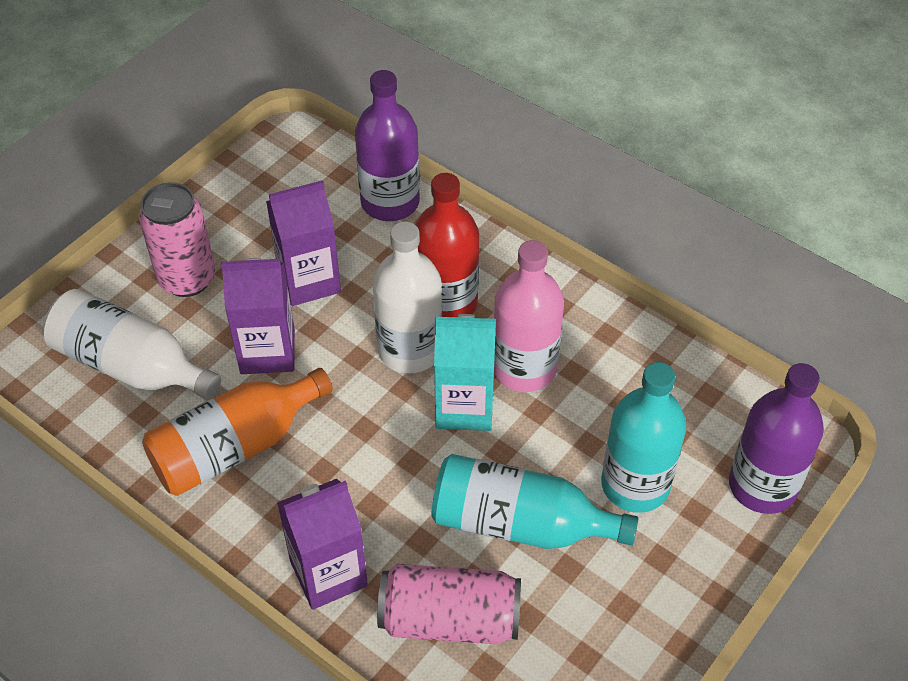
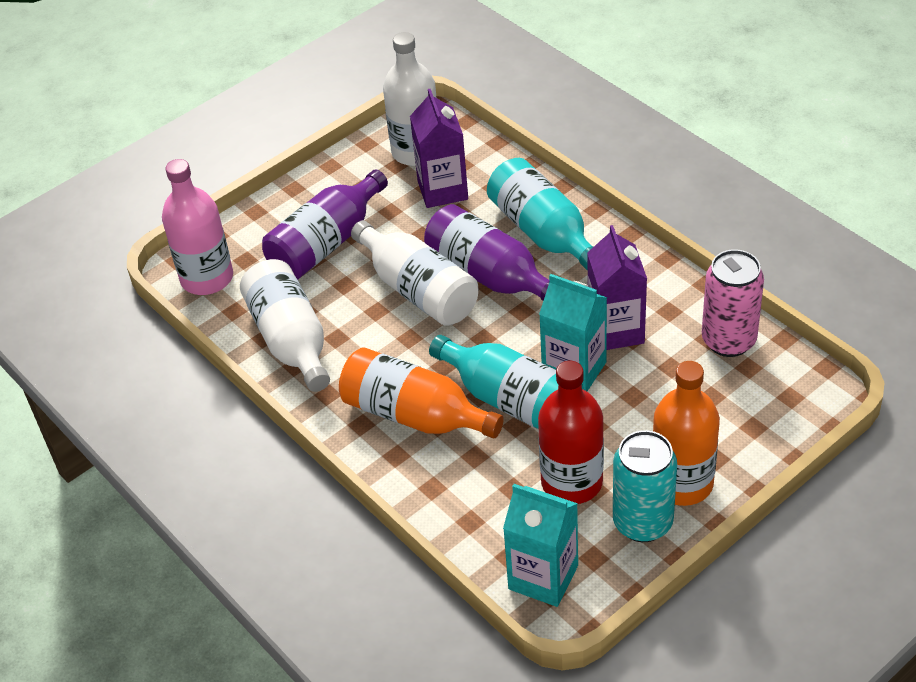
orange bottle: [142,368,333,496] = 1 -> [339,347,504,438] [653,361,720,506] = 2
pink can: [139,182,215,297] [377,564,521,644] = 2 -> [702,249,764,357] = 1
purple carton: [221,258,295,374] [266,180,341,306] [277,479,368,610] = 3 -> [410,89,468,208] [587,225,647,350] = 2
turquoise can: none = 0 -> [613,430,677,542] = 1
turquoise carton: [434,314,496,431] = 1 -> [503,484,578,607] [539,274,607,391] = 2
white bottle: [43,289,221,400] [373,221,442,374] = 2 -> [240,259,330,392] [351,220,478,326] [383,32,437,166] = 3

